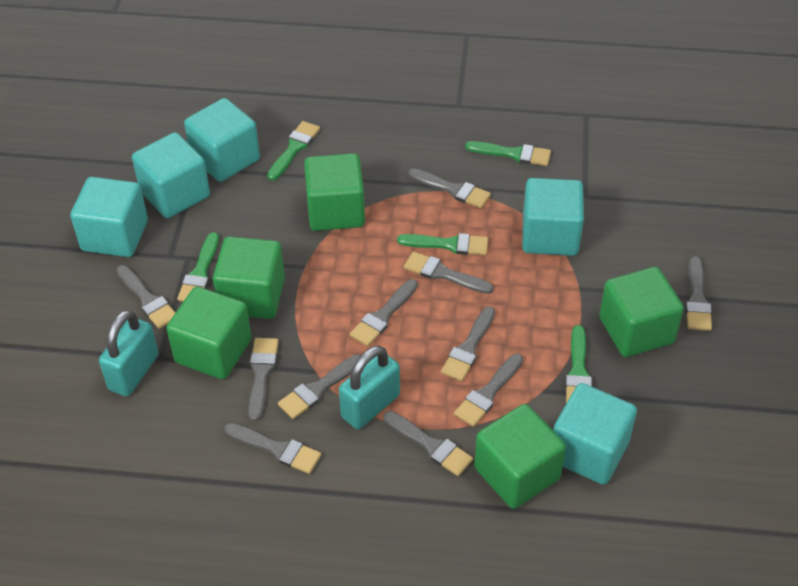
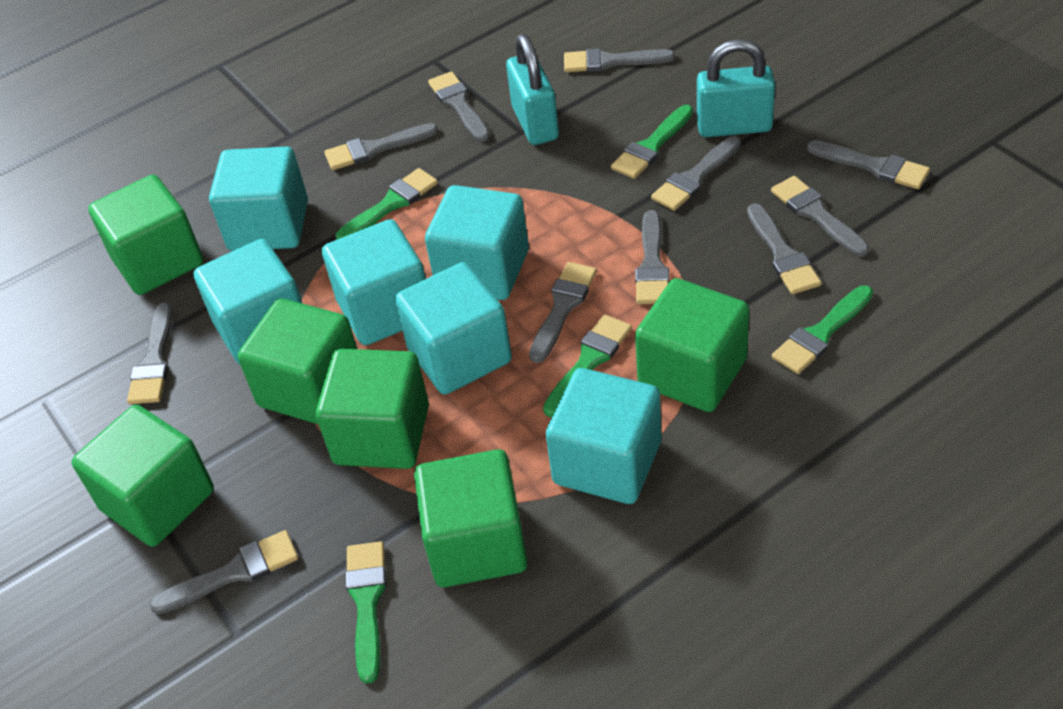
green cube: [166,286,251,379] [213,236,285,319] [304,153,365,231] [474,404,566,509] [599,267,684,357] = 5 -> [71,405,214,547] [88,175,203,295] [238,298,357,425] [316,349,429,469] [414,449,528,587] [635,278,749,412] = 6
turquoise cube: [70,177,148,257] [132,132,210,218] [184,98,260,182] [522,178,584,256] [553,383,637,485] = 5 -> [194,239,303,366] [209,147,308,251] [322,219,426,345] [395,262,512,395] [425,185,529,300] [546,368,662,504] = 6

